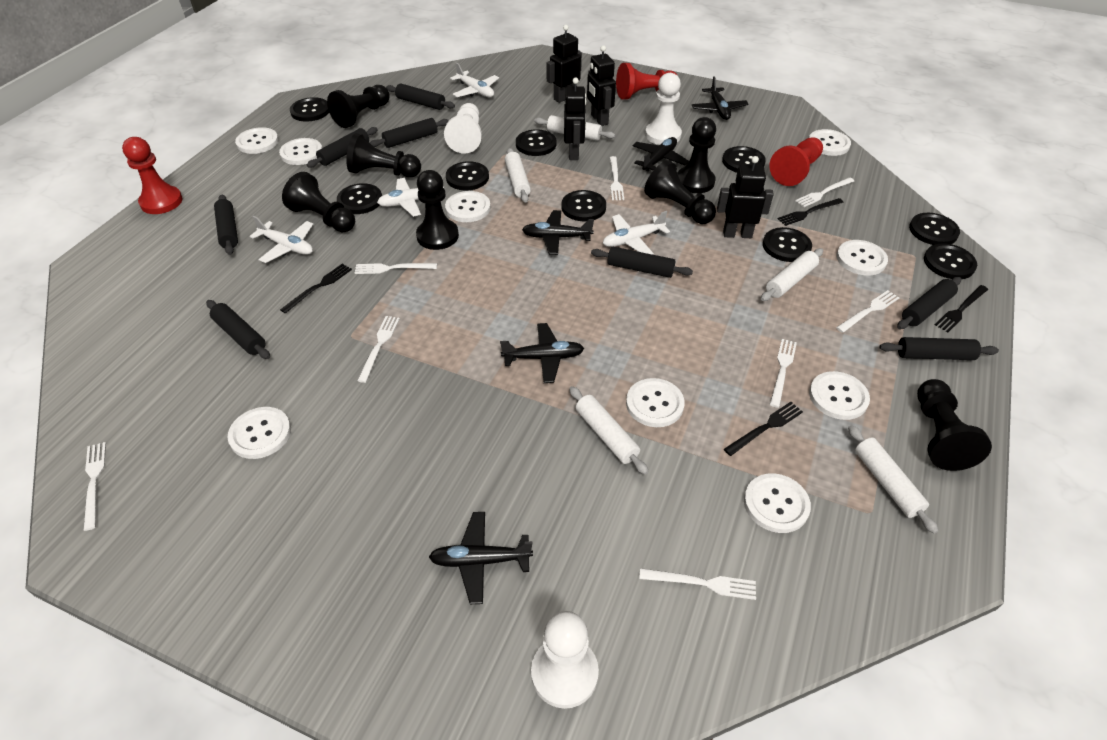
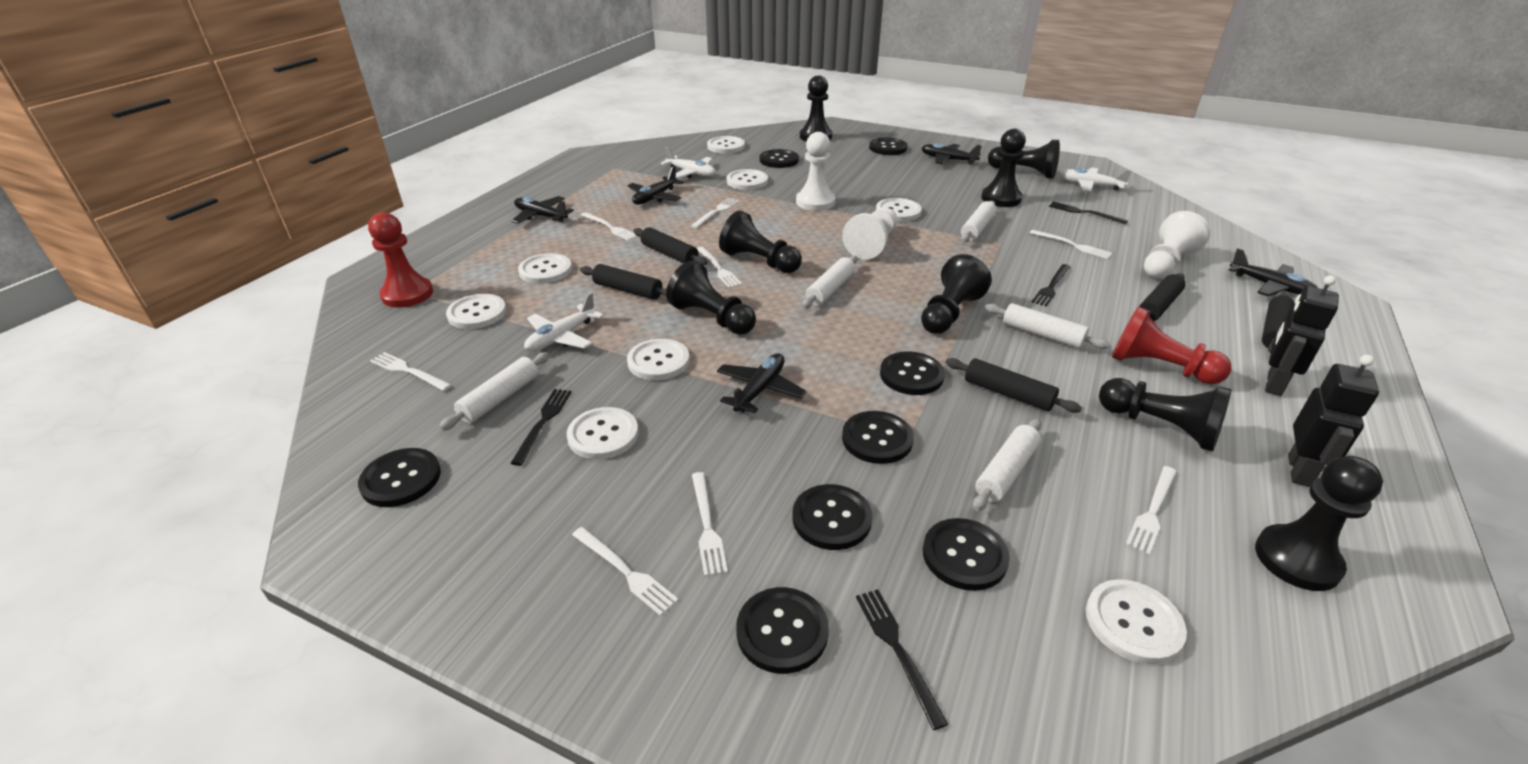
black button: [290,97,329,122] [337,183,382,214] [446,161,489,191] [516,129,556,156] [561,190,606,221] [722,146,766,173] [763,227,812,262] [909,213,960,245] [924,243,977,279] = 9 -> [358,448,441,507] [736,587,829,674] [760,149,799,168] [793,484,873,550] [842,411,914,464] [869,137,908,155] [880,351,945,395] [923,518,1010,591] = 8
black pawn: [282,172,355,232] [327,85,390,128] [346,133,421,178] [416,170,459,250] [644,160,716,224] [677,117,716,193] [917,379,992,471] = 7 -> [666,260,756,335] [719,211,802,273] [800,75,833,141] [921,254,992,334] [981,129,1026,207] [988,140,1060,179] [1099,378,1231,452] [1255,456,1383,591] = 8
black robot: [547,25,582,103] [564,78,586,160] [587,45,616,126] [717,156,774,238] = 4 -> [1265,275,1339,396] [1288,355,1379,487] = 2
black rolling pin: [206,300,270,359] [214,194,238,255] [307,127,378,168] [370,118,449,148] [386,84,455,110] [591,247,693,278] [880,337,999,360] [897,277,961,329] = 8 -> [580,264,667,300] [633,227,708,265] [946,358,1082,413] [1139,273,1185,321] [1262,293,1295,353] = 5
red pawn: [122,137,183,214] [616,63,678,99] [769,137,823,186] = 3 -> [368,213,433,308] [1112,306,1231,385] = 2
white button: [228,407,291,459] [235,127,279,154] [279,138,322,165] [445,191,491,222] [626,378,685,427] [744,473,811,533] [809,129,851,156] [809,371,870,420] [837,240,888,275] = 9 -> [446,294,506,329] [518,253,572,284] [566,407,639,459] [627,339,690,380] [707,136,745,154] [727,169,768,190] [876,198,922,222] [1086,579,1187,664] = 8
white plane: [250,216,313,263] [377,175,444,217] [450,62,499,98] [603,211,670,255] = 4 -> [524,293,604,351] [661,147,716,178] [1060,167,1132,192] = 3

